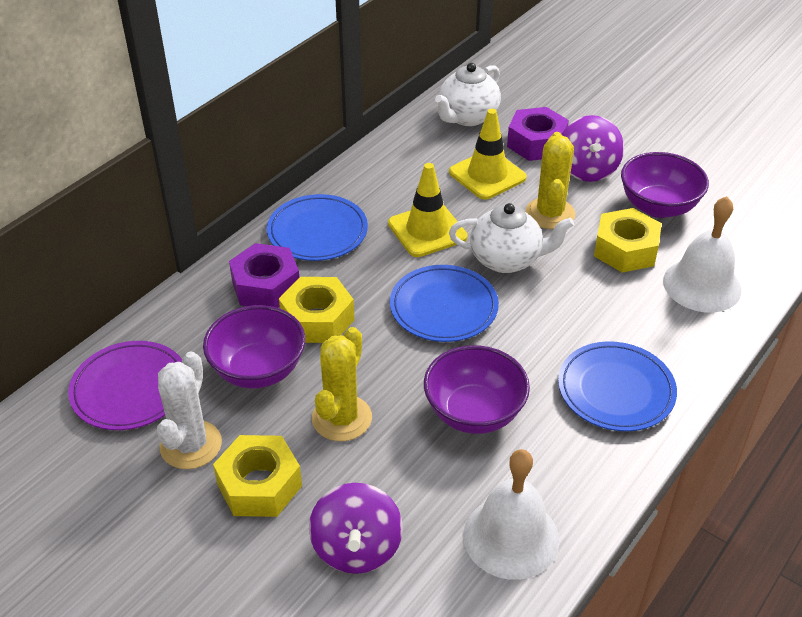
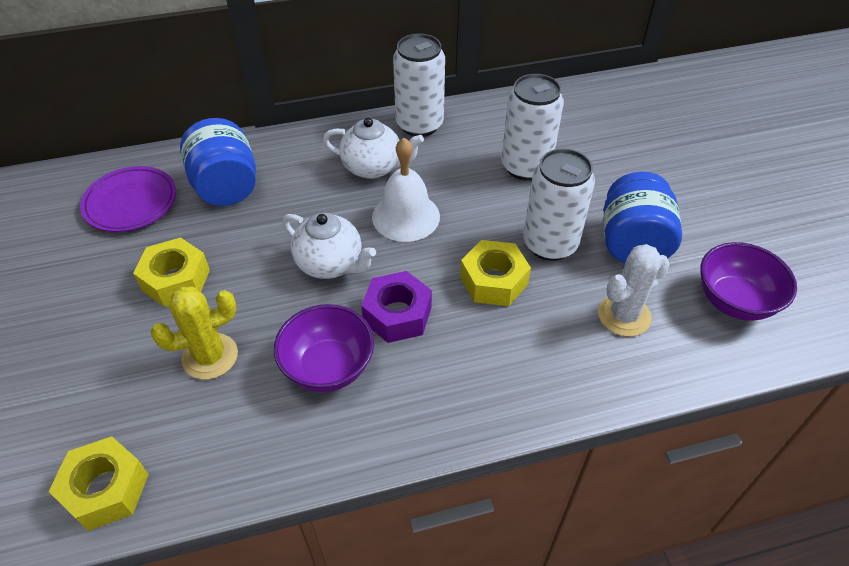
blue jar: none = 0 -> [180,118,256,206] [603,172,682,263] = 2
blue plate: [267,194,368,261] [390,265,499,342] [558,341,677,431] = 3 -> none = 0
purple bowl: [203,305,305,389] [424,345,530,434] [621,152,709,218] = 3 -> [274,304,374,392] [700,242,797,321] = 2
purple nut: [229,243,299,308] [507,107,569,161] = 2 -> [361,271,432,343] = 1
purple spinning top: [309,483,403,574] [562,115,624,182] = 2 -> none = 0
white bell: [463,449,560,580] [663,196,742,313] = 2 -> [372,138,440,242] = 1
white can: none = 0 -> [393,34,445,137] [501,74,564,181] [523,148,595,261] = 3
yellow cactus: [312,327,372,441] [525,132,575,229] = 2 -> [151,287,238,380] = 1
yellow traffic cone: [388,163,467,257] [449,109,527,200] = 2 -> none = 0

